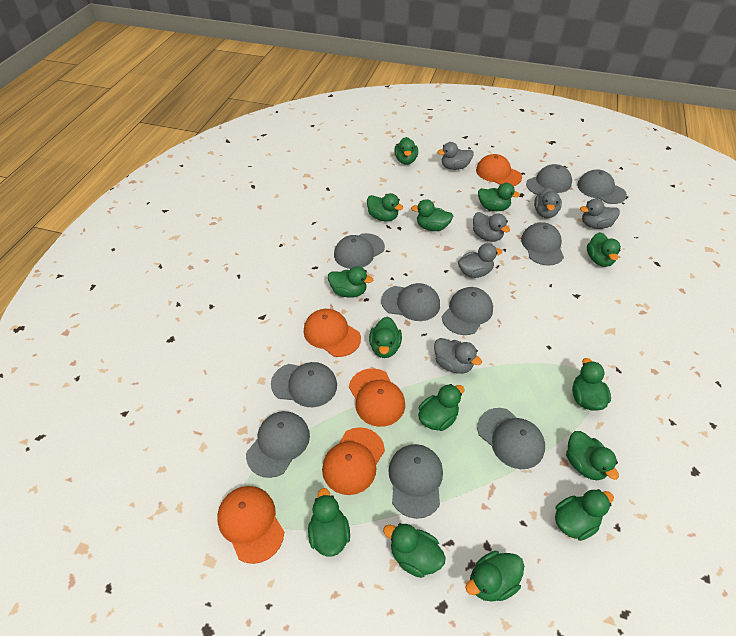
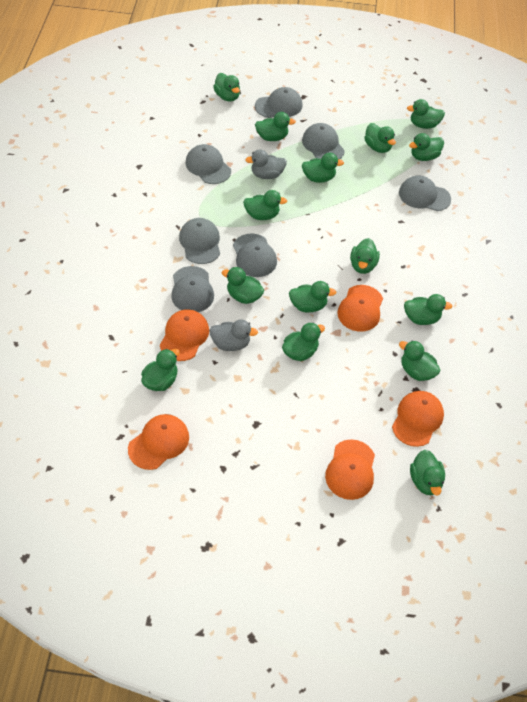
green duck: [308,488,350,557] [328,266,373,298] [367,193,403,222] [369,317,402,358] [383,523,446,578] [394,137,418,165] [411,199,453,231] [418,384,465,431] [465,551,524,602] [478,183,520,211] [555,489,614,541] [566,431,619,480] [572,358,611,411] [587,232,621,267] = 14 -> [141,349,180,391] [213,73,240,102] [222,267,264,304] [243,190,287,220] [255,112,296,141] [282,322,325,361] [289,281,337,313] [302,153,344,183] [350,238,380,274] [364,123,396,153] [399,340,441,381] [404,294,452,325] [407,99,445,129] [409,133,444,161] [410,450,445,496] = 15
grey cap: [246,411,310,478] [271,362,337,407] [334,233,385,269] [381,283,440,321] [388,444,443,519] [442,287,493,335] [477,408,545,469] [521,222,564,266] [526,164,572,195] [577,170,627,204] = 10 -> [171,266,214,312] [179,218,220,264] [186,144,231,184] [233,233,277,277] [255,87,302,118] [302,123,345,160] [399,175,451,211] = 7
grey duck: [434,338,482,374] [437,142,473,170] [458,243,502,278] [473,212,510,242] [534,187,562,218] [580,199,620,229] = 6 -> [209,320,258,351] [245,149,287,179] = 2

